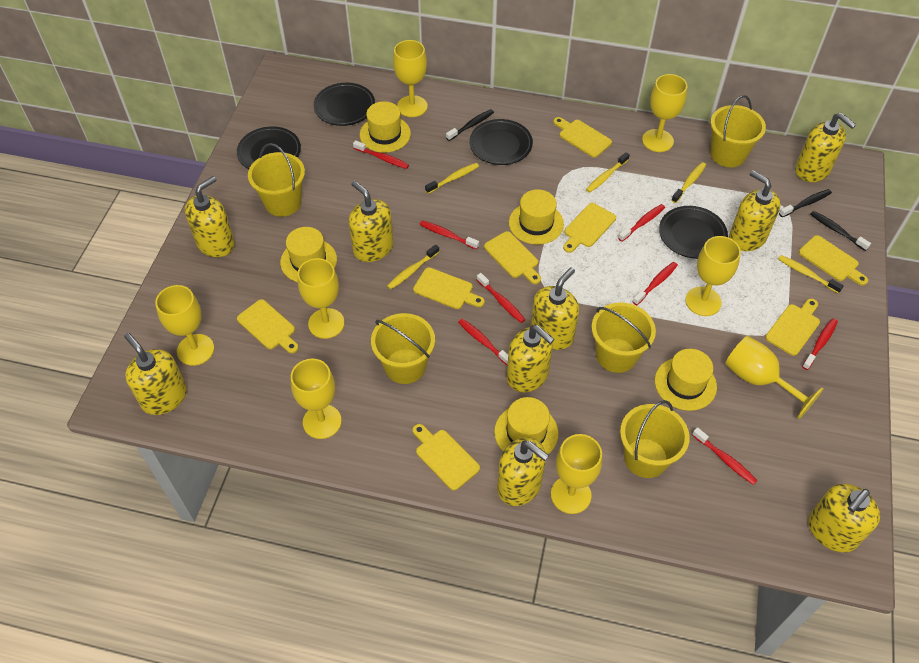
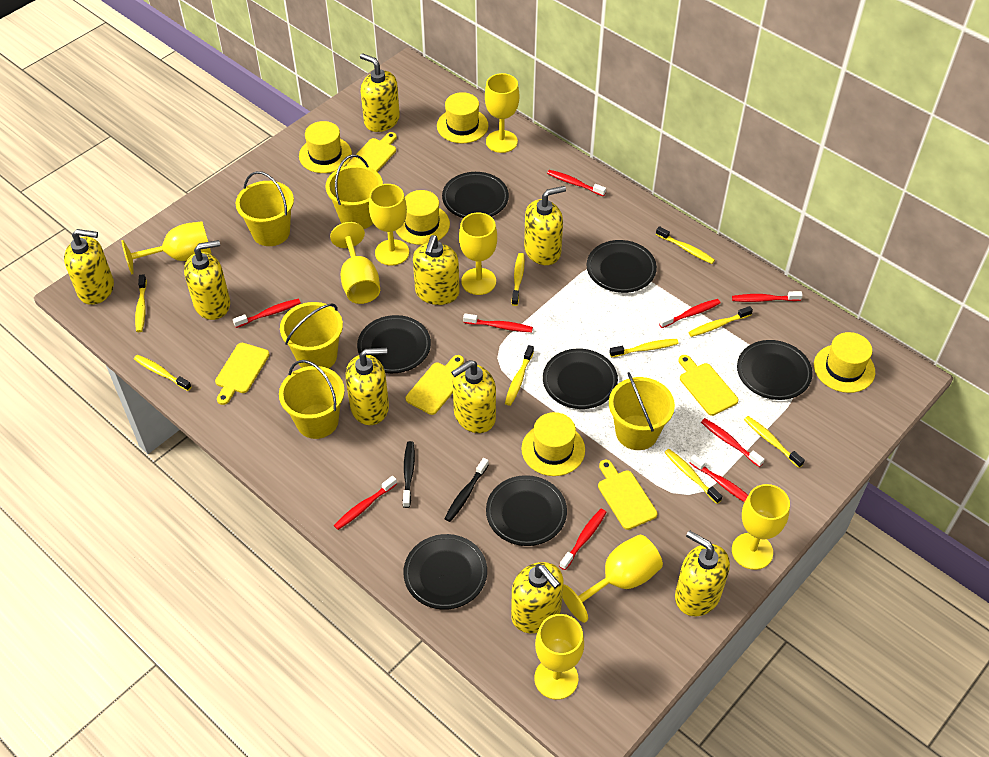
black plate: [237,126,301,169] [314,83,375,126] [469,119,533,165] [659,206,728,259] = 4 -> [357,315,431,373] [403,534,487,610] [442,172,509,218] [486,475,567,546] [543,349,618,409] [587,240,657,293] [737,340,813,400] = 7
black toothbrush: [446,109,494,141] [779,189,832,217] [810,211,871,251] = 3 -> [403,441,415,508] [444,458,489,522] = 2
red toothbrush: [353,140,409,169] [419,220,479,250] [458,319,508,365] [477,273,525,323] [618,204,665,242] [632,262,678,305] [692,427,758,485] [802,319,838,370] = 8 -> [233,299,301,328] [334,476,397,530] [463,314,533,332] [547,170,606,196] [559,509,606,570] [659,299,720,328] [689,455,748,502] [701,418,765,467] [732,291,803,302] = 9
yellow cutting board: [237,299,298,353] [413,267,485,309] [413,424,480,490] [484,231,541,284] [553,117,612,158] [563,203,616,253] [765,298,820,356] [799,235,868,286] = 8 -> [215,343,270,405] [347,132,397,172] [406,355,464,415] [598,459,657,530] [678,355,739,416] = 5
yellow toothbrush: [387,244,439,289] [425,163,479,194] [586,152,630,193] [671,162,706,203] [778,255,844,293] = 5 -> [134,355,192,391] [135,274,147,332] [505,345,534,406] [512,253,525,306] [609,339,679,357] [656,226,715,264] [664,449,722,504] [688,306,753,337] [744,416,805,468] = 9

